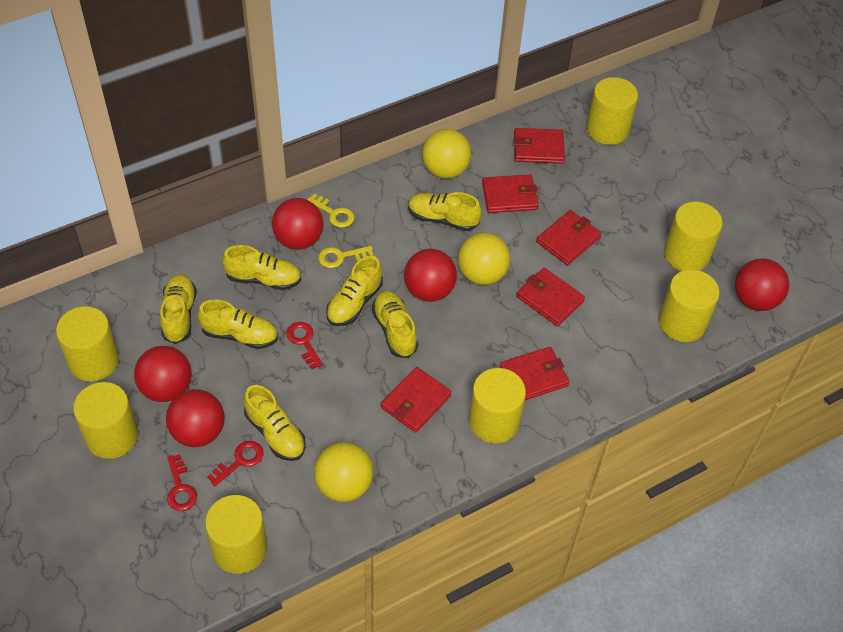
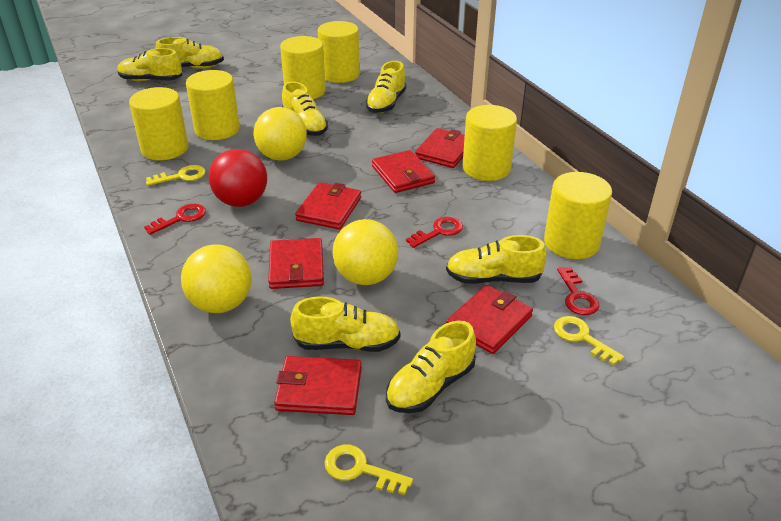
red ball: [134,346,192,402] [166,389,225,447] [272,198,323,250] [404,249,457,302] [735,259,789,311] = 5 -> [209,149,267,207] = 1
yellow cylinder: [56,306,119,381] [73,382,138,459] [205,495,268,574] [469,368,526,443] [587,77,638,145] [659,269,720,342] [664,201,723,271] = 7 -> [129,87,188,160] [186,70,240,140] [280,36,326,99] [318,21,360,83] [463,105,517,181] [544,172,612,259] = 6
yellow key: [307,194,355,228] [318,246,373,268] = 2 -> [146,165,206,186] [324,445,413,495] [554,316,624,366] = 3

